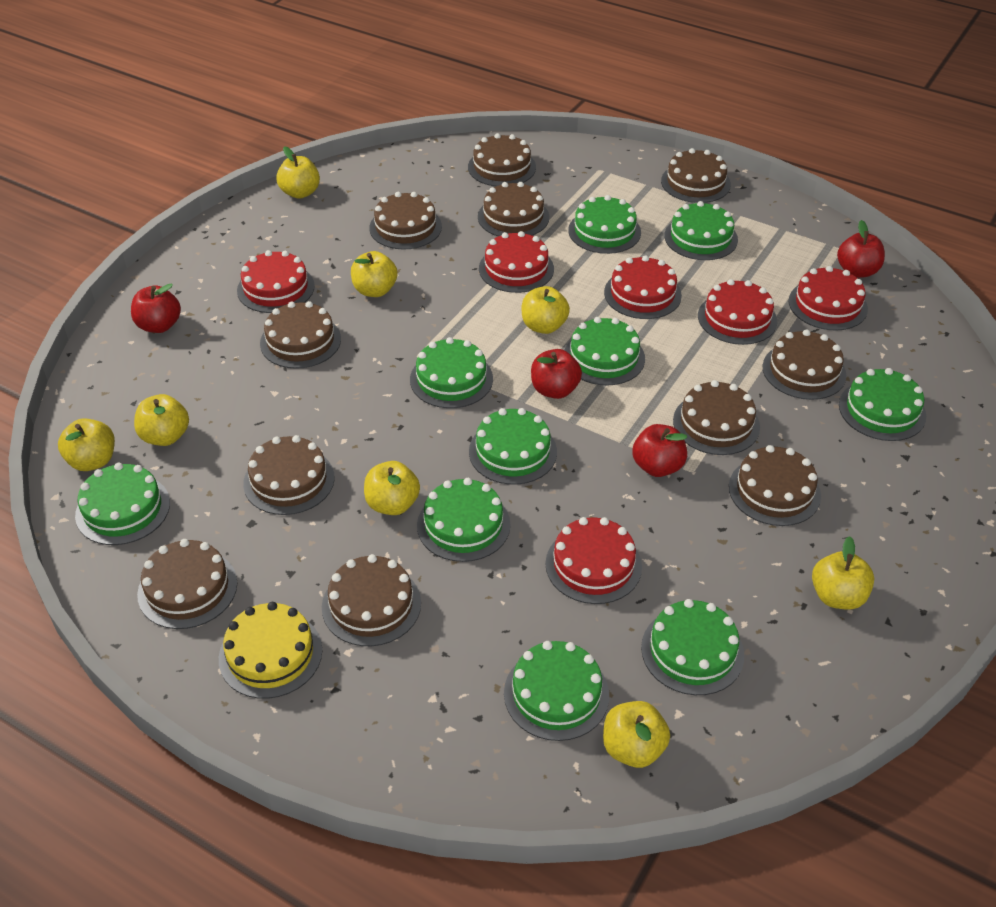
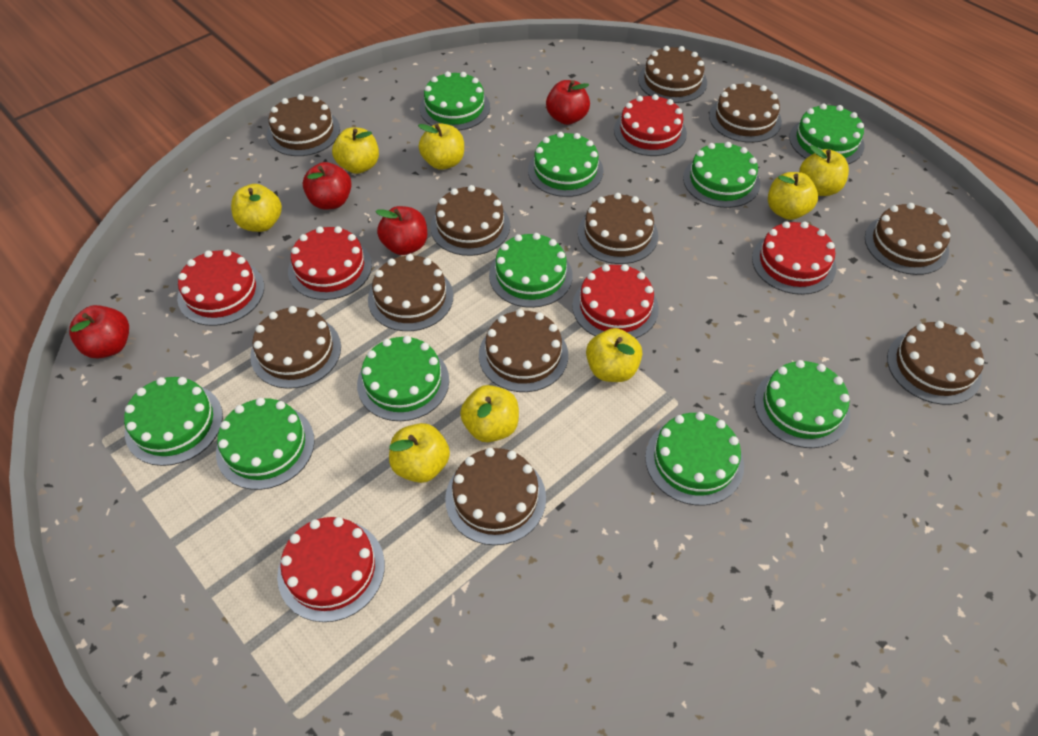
yellow cake: [219,602,322,699] = 1 -> none = 0

